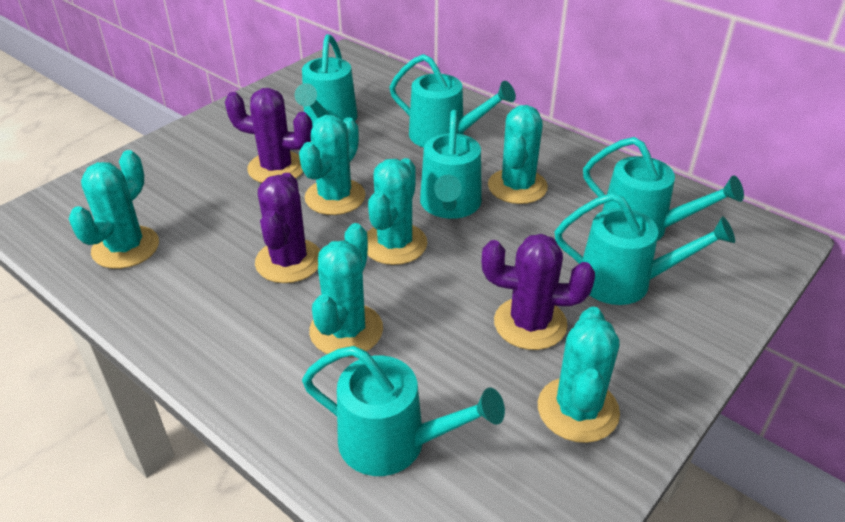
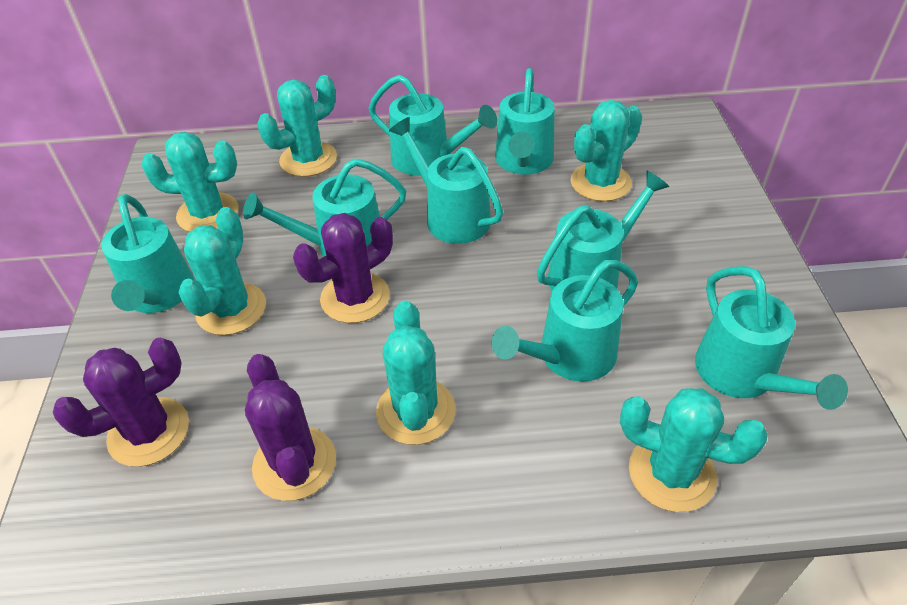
turquoise watering can: [295,34,358,126] [302,346,505,476] [389,54,516,148] [420,110,482,219] [555,193,735,305] [583,137,744,241] = 6 -> [102,194,194,313] [243,158,406,257] [368,75,497,176] [389,117,503,244] [492,260,638,382] [495,68,555,175] [537,171,669,291] [695,266,848,410] = 8

